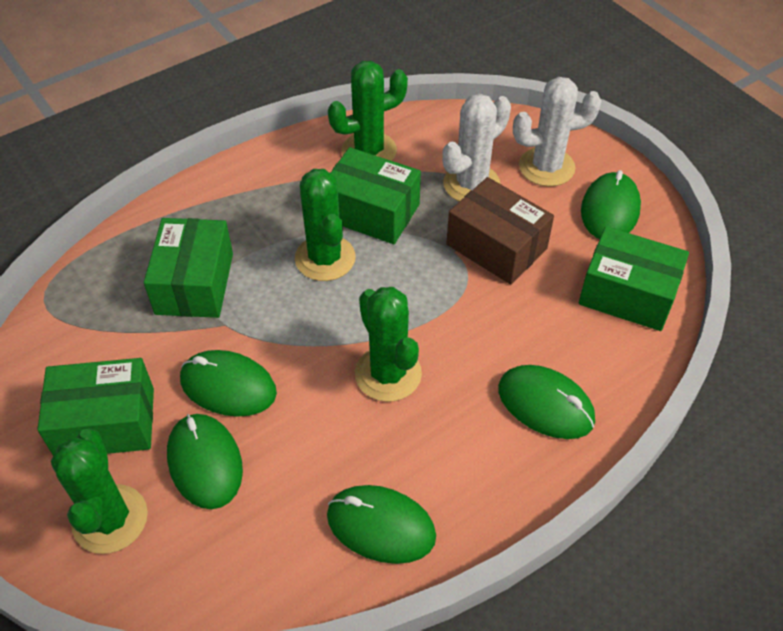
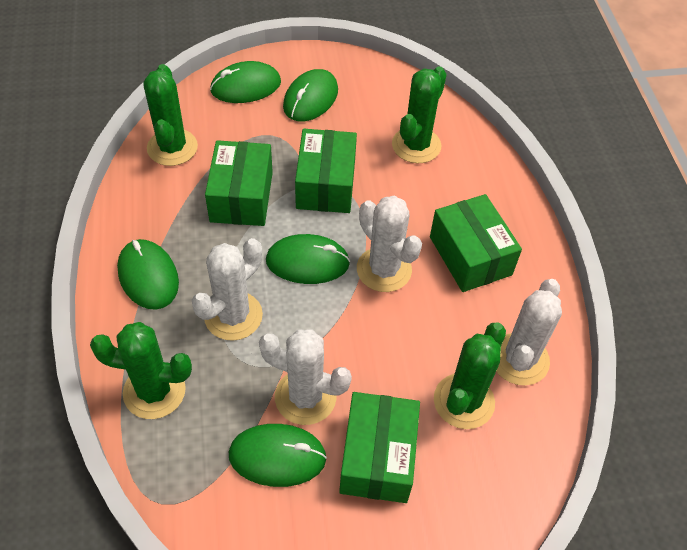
brown box: [446,177,554,284] = 1 -> none = 0
white cactus: [442,94,511,202] [513,77,601,186] = 2 -> [192,238,263,341] [259,329,352,425] [357,196,422,292] [496,279,562,386] = 4

